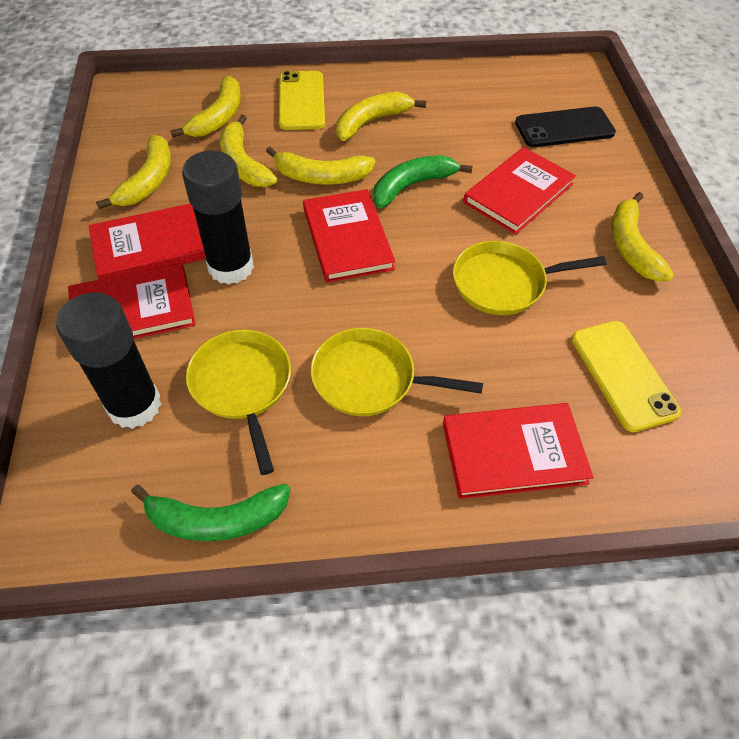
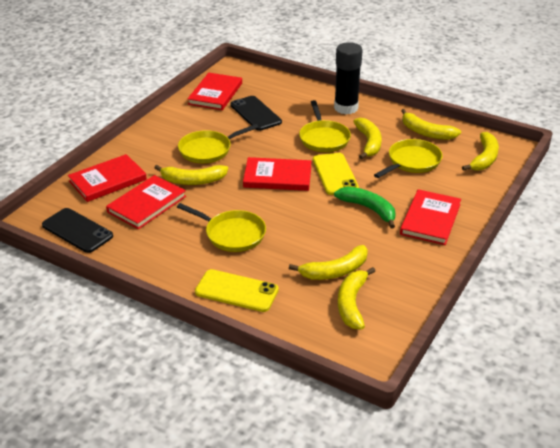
black glue stick: [56,292,161,429] [182,151,254,285] = 2 -> [334,42,362,114] = 1
black phone: [515,106,616,147] = 1 -> [42,208,113,253] [230,96,282,131] = 2
green banana: [131,484,290,541] [373,155,473,209] = 2 -> [334,187,396,228] = 1
yellow pan: [186,330,291,475] [311,328,483,416] [453,241,607,315] = 3 -> [177,203,266,252] [178,124,259,163] [299,100,351,152] [374,139,443,178] = 4

